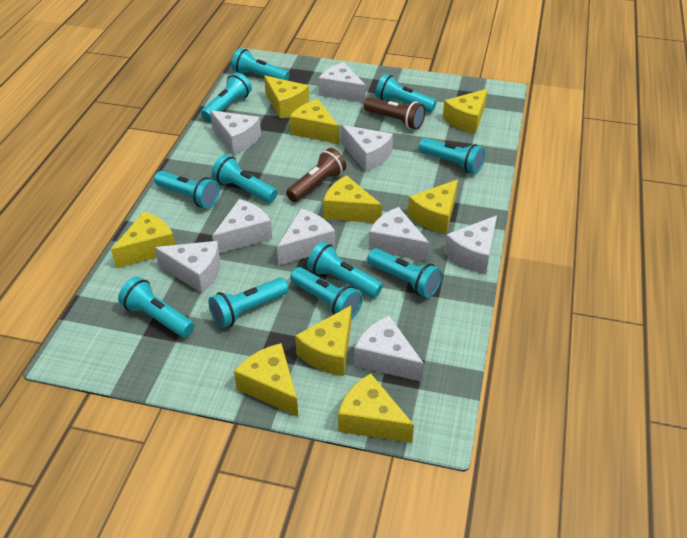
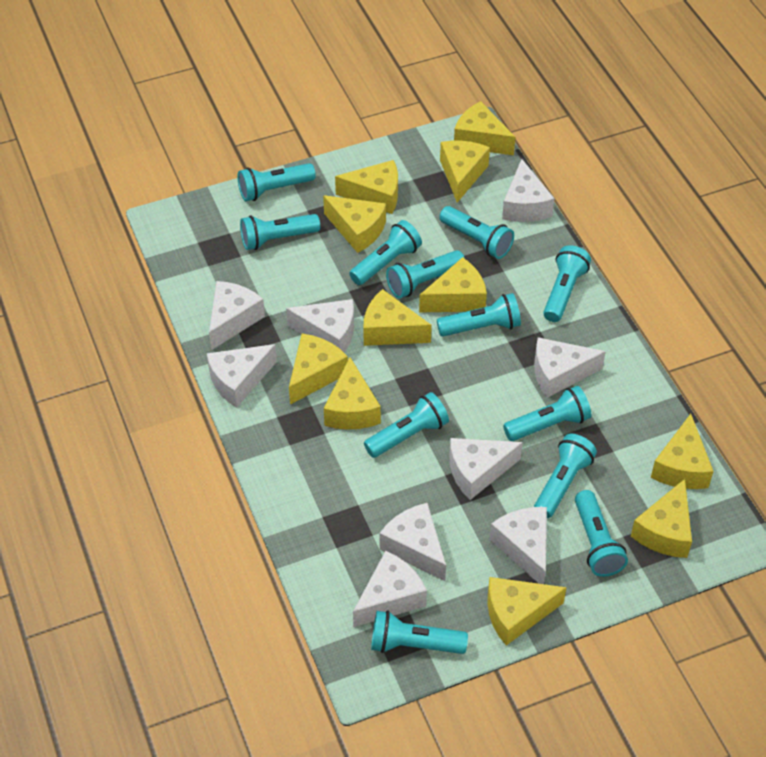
brown flashlight: [286,148,346,202] [364,97,425,130] = 2 -> none = 0
turquoise flashlight: [118,277,194,337] [154,171,220,208] [201,72,252,121] [208,277,289,328] [212,155,277,203] [231,48,289,81] [290,267,363,319] [307,241,383,298] [367,248,442,298] [375,74,437,113] [419,138,485,174] = 11 -> [238,163,316,201] [240,214,320,250] [349,220,422,285] [364,392,449,458] [371,611,468,654] [386,250,464,298] [437,293,521,337] [439,206,514,259] [503,386,591,441] [534,434,597,518] [543,245,591,322] [575,490,628,577] = 12
yellow cheese: [111,211,175,268] [234,343,298,417] [264,76,309,119] [289,99,339,144] [295,306,351,376] [323,175,382,223] [338,373,414,443] [408,179,458,234] [443,89,488,134] = 9 -> [289,333,348,404] [323,195,386,253] [324,357,381,429] [335,160,398,214] [363,289,432,346] [419,257,487,312] [440,141,490,203] [454,101,515,155] [487,577,567,645] [631,479,692,558] [651,414,714,489] = 11

